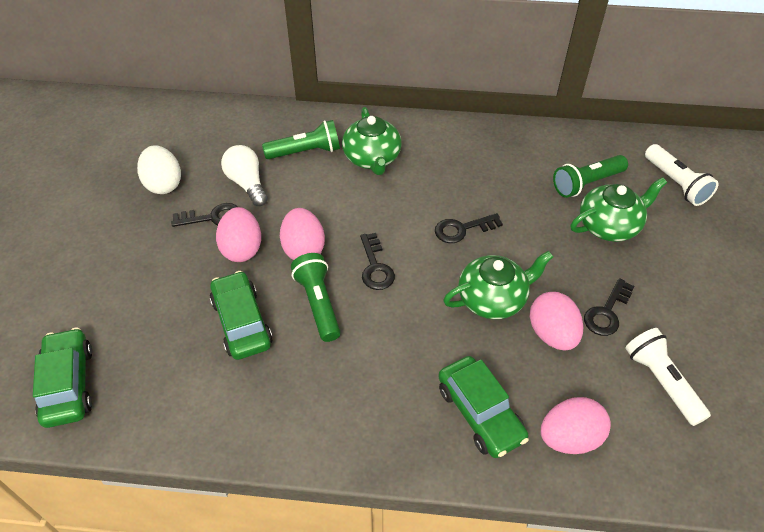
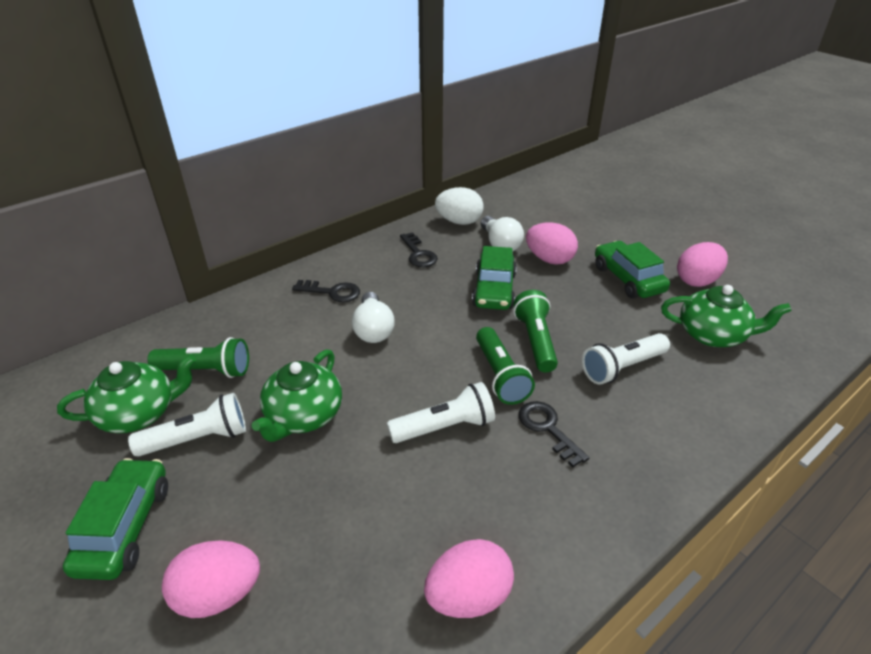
black key: [171,203,238,227] [360,233,395,290] [435,213,503,243] [584,278,634,336] = 4 -> [292,280,360,302] [400,232,438,267] [519,401,589,467] = 3
white flashlight: [625,328,711,426] [645,144,719,206] = 2 -> [128,393,246,457] [387,382,495,443] [582,333,670,385] = 3
white light bulb: [221,145,268,206] = 1 -> [352,292,395,343] [481,216,524,251] = 2

